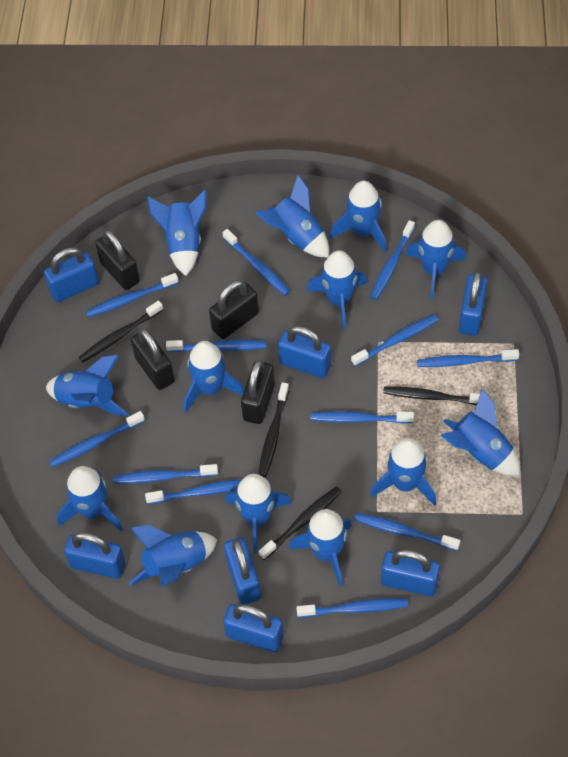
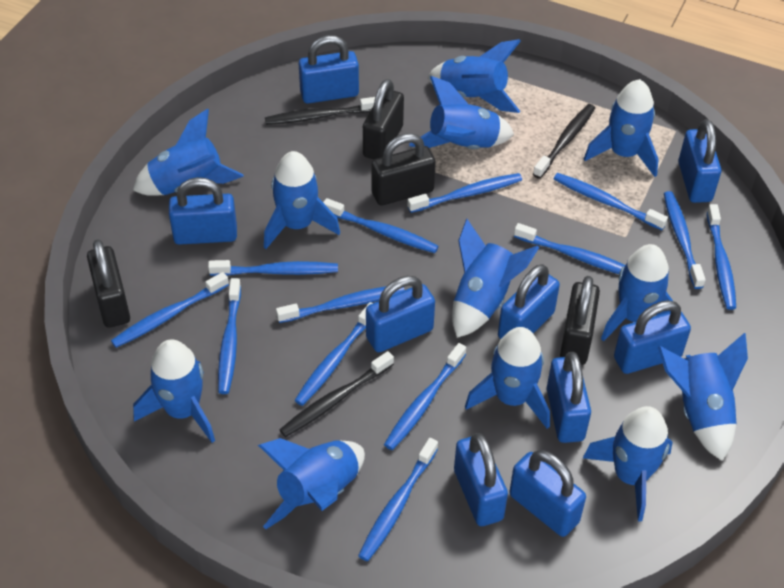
black toothbrush: [79,300,163,362] [258,382,289,477] [258,486,342,560] [383,386,480,405] = 4 -> [265,97,375,125] [280,351,394,437] [533,104,595,179] = 3
blue padlock: [44,248,99,302] [64,532,126,579] [223,604,284,652] [224,537,261,605] [278,326,331,378] [381,550,440,596] [459,271,487,336] = 7 -> [169,177,237,245] [299,35,359,104] [366,276,435,352] [454,433,508,526] [498,264,560,339] [509,450,586,537] [547,352,591,443] [614,300,691,374] [678,119,721,203] = 9
blue rocket: [46,355,129,416] [57,466,123,532] [128,525,217,587] [147,190,207,276] [184,341,244,412] [225,474,292,553] [255,175,329,257] [289,509,352,587] [307,251,367,329] [330,181,387,252] [370,438,437,506] [405,220,466,299] [440,388,520,476] = 13 -> [133,108,244,196] [133,340,215,443] [258,438,365,529] [264,151,340,249] [409,76,514,149] [427,39,521,113] [452,219,539,338] [465,327,550,429] [583,406,673,521] [584,79,659,177] [601,244,673,341] [658,333,748,461] = 12
blue toothbrush: [49,411,145,467] [86,273,179,317] [113,464,218,484] [145,479,242,504] [166,340,267,352] [222,229,290,296] [296,598,408,618] [310,411,414,423] [351,315,438,366] [354,513,460,551] [370,220,415,300] [417,349,519,367] = 12 -> [111,272,229,348] [208,260,338,276] [218,278,241,394] [276,287,404,323] [294,302,373,406] [323,198,439,253] [358,438,438,561] [384,343,466,450] [407,173,522,213] [514,223,625,274] [554,173,668,230] [664,191,706,289] [707,204,736,310] = 13

